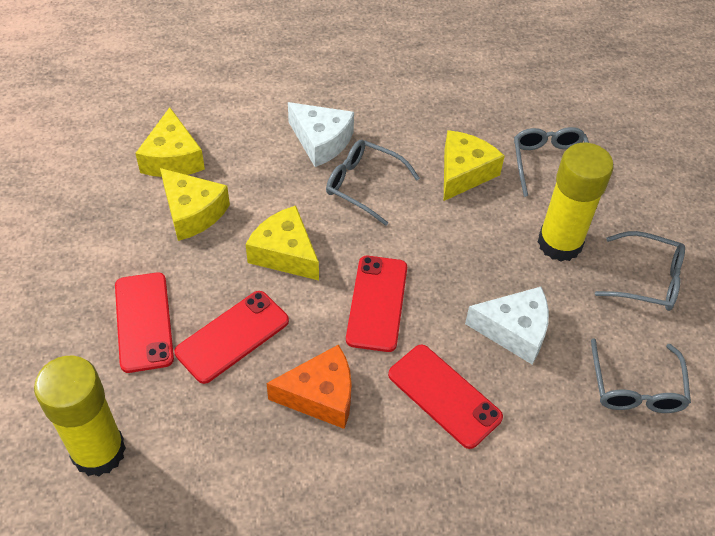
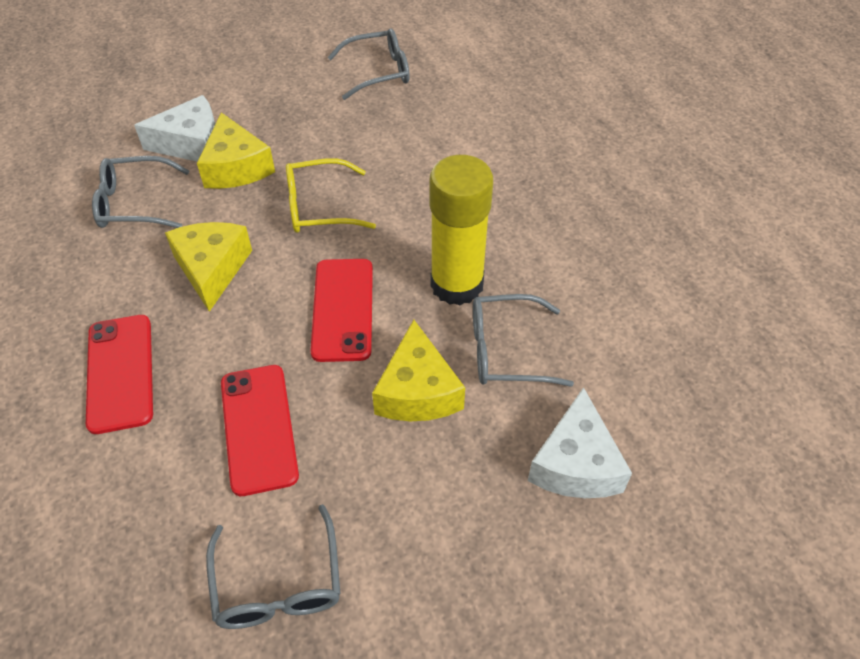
orange cheese: [266,344,352,429] = 1 -> none = 0
red phone: [115,272,174,373] [174,291,289,384] [346,256,407,352] [388,345,503,449] = 4 -> [86,315,153,434] [221,365,299,496] [310,259,373,362] = 3
yellow cheese: [135,107,205,177] [160,168,230,241] [246,206,319,280] [444,130,505,201] = 4 -> [165,222,252,312] [197,112,275,189] [372,320,465,421] = 3
yellow glasses: none = 0 -> [286,158,376,233] = 1
yellow glue stick: [34,356,126,477] [538,143,614,262] = 2 -> [430,155,493,305] = 1

